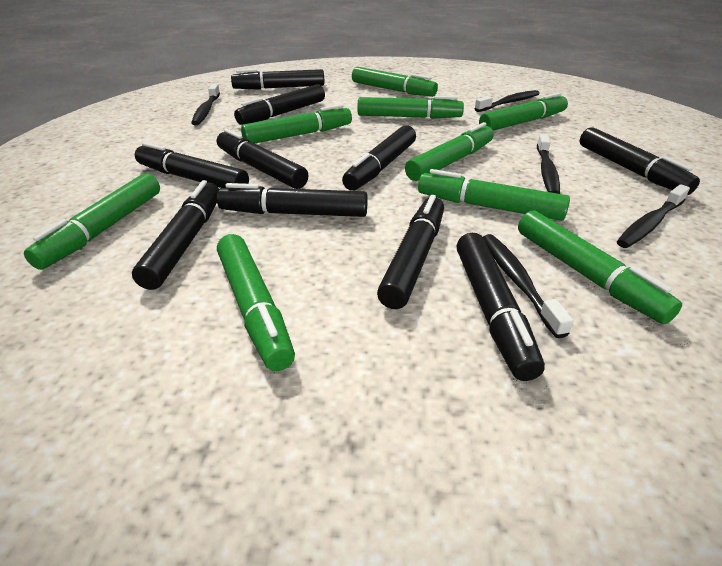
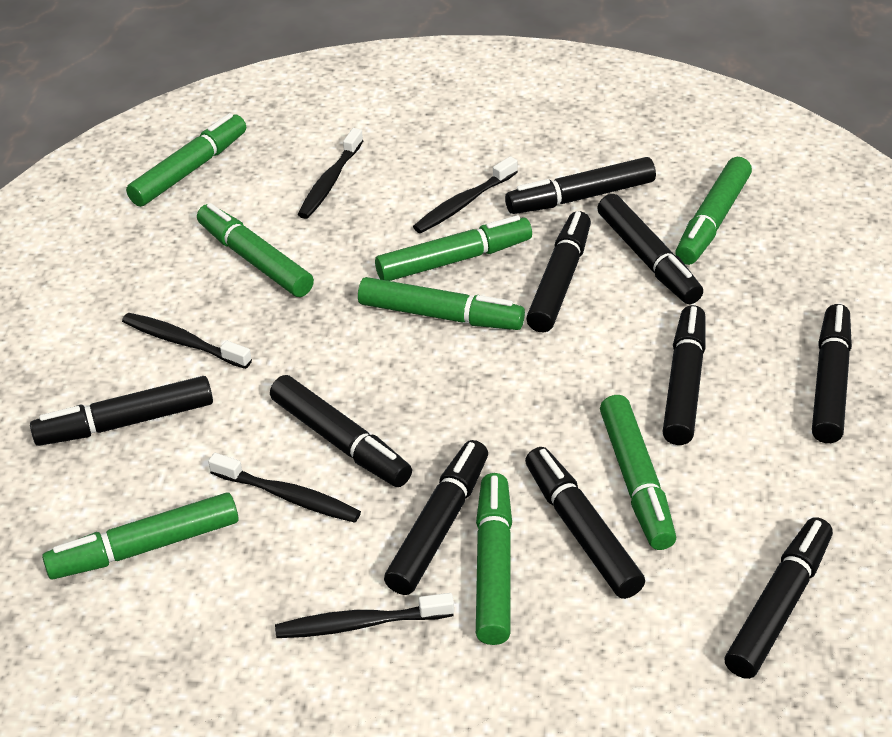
green marker: [24,173,160,270] [217,234,295,371] [241,104,352,144] [352,67,438,97] [357,96,464,119] [405,122,494,181] [418,169,570,221] [479,92,568,131] [518,210,682,324] = 9 -> [42,492,239,579] [126,113,246,207] [197,203,314,297] [358,277,525,330] [375,215,532,281] [476,473,512,645] [600,395,676,550] [675,157,752,265] = 8

